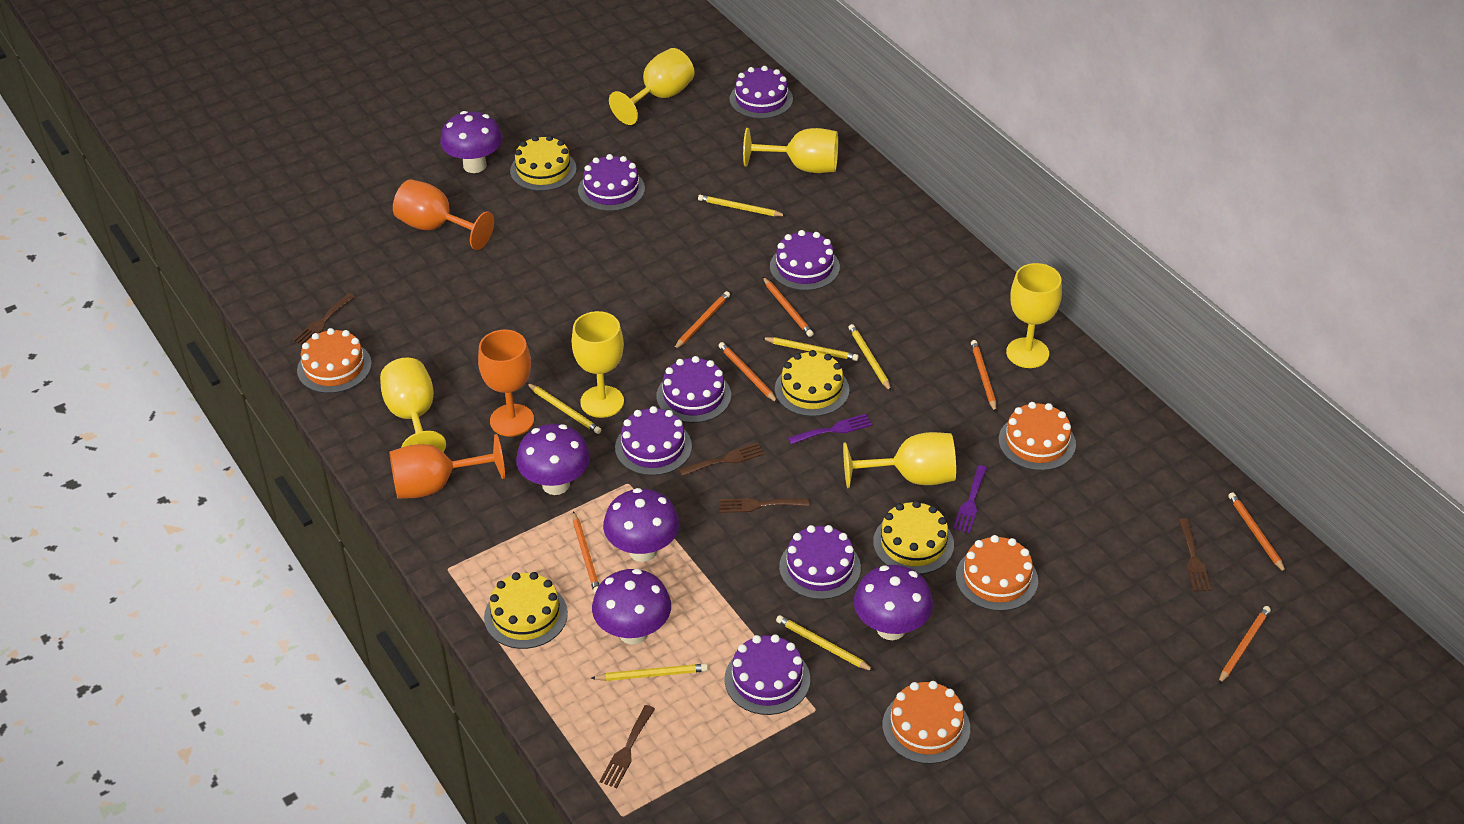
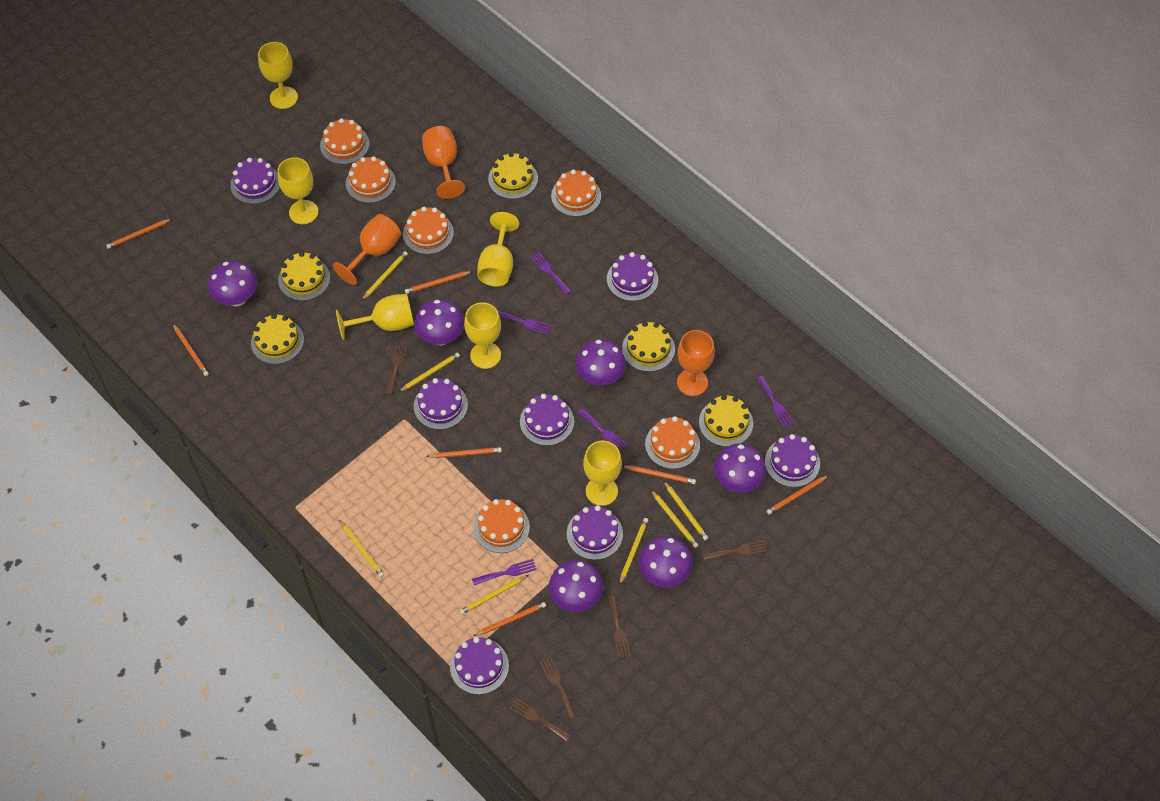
orange cake: [297,328,372,393] [883,681,970,764] [956,535,1038,611] [999,402,1076,471] = 4 -> [320,118,369,164] [346,156,396,203] [403,207,454,254] [473,499,530,553] [551,169,601,217] [645,416,700,469] = 6
purple fork: [788,414,872,445] [953,465,987,533] = 2 -> [472,559,537,585] [497,310,551,335] [530,252,571,295] [577,408,628,452] [756,376,794,428] = 5
purple mushroom: [440,111,503,173] [516,424,590,495] [592,569,671,645] [603,488,680,562] [854,565,933,640] = 5 -> [208,261,257,307] [414,299,464,346] [549,560,603,612] [575,339,626,386] [639,536,693,588] [714,444,766,493] = 6
yellow cake: [484,572,568,649] [510,135,577,191] [775,350,849,417] [873,500,954,574] = 4 -> [251,314,304,364] [278,252,330,301] [488,152,538,199] [622,321,675,372] [699,395,753,447] = 5
yellow pencil: [527,383,601,434] [591,664,708,681] [698,195,786,216] [762,337,859,361] [776,615,874,671] [848,324,891,391] = 6 -> [339,520,384,578] [362,251,408,300] [399,352,460,392] [459,575,528,615] [619,518,648,585] [651,490,698,548] [664,481,708,540] = 7

